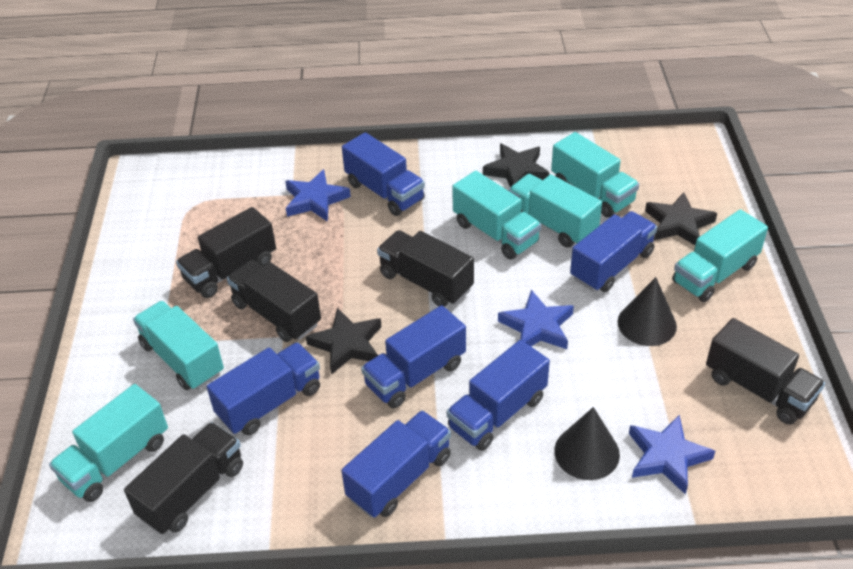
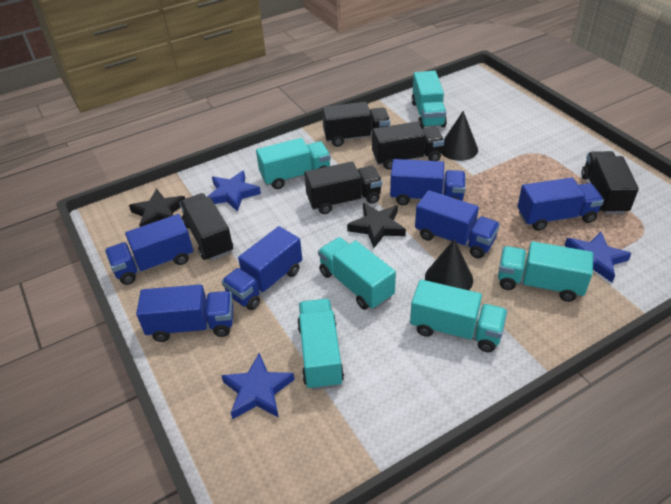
black star: [306,308,381,375] [483,144,549,188] [645,192,717,245] = 3 -> [129,189,185,227] [347,203,406,248] = 2

